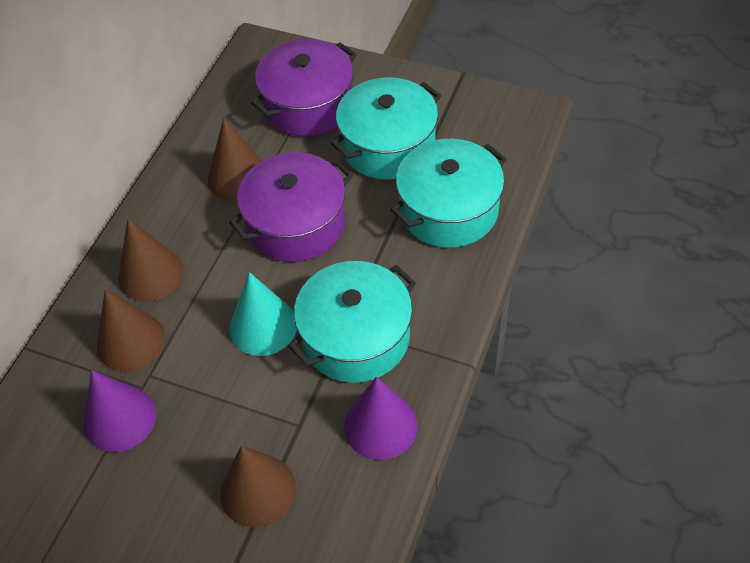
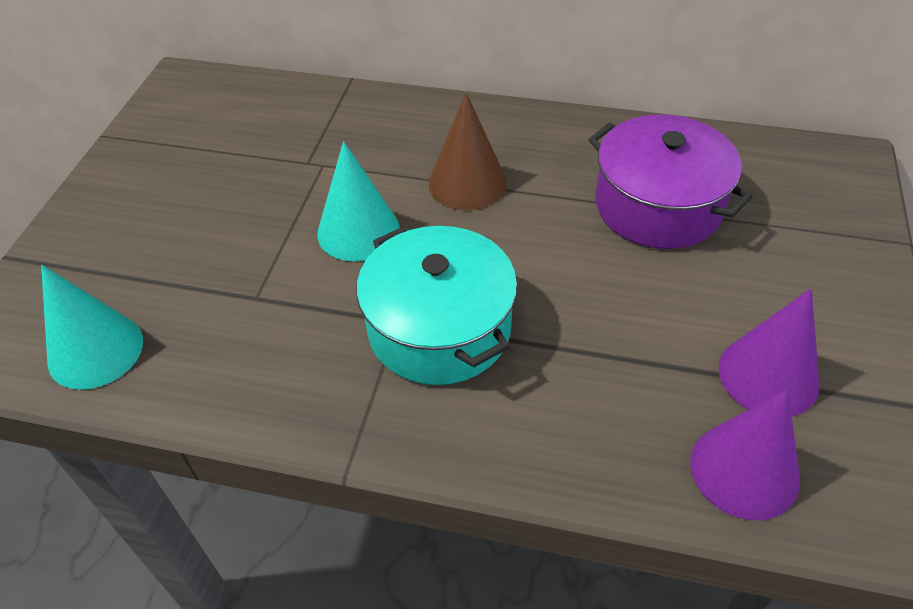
brown cone: [97,289,165,372] [118,219,184,302] [208,118,262,201] [220,446,296,527] = 4 -> [429,93,507,210] = 1
purple pot: [229,152,353,262] [251,39,357,137] = 2 -> [588,115,753,249] = 1
turquoise cone: [229,272,297,356] = 1 -> [41,265,143,390] [317,141,400,262] = 2
turquoise pot: [288,261,416,383] [331,77,441,180] [391,139,507,248] = 3 -> [356,226,517,385] = 1

